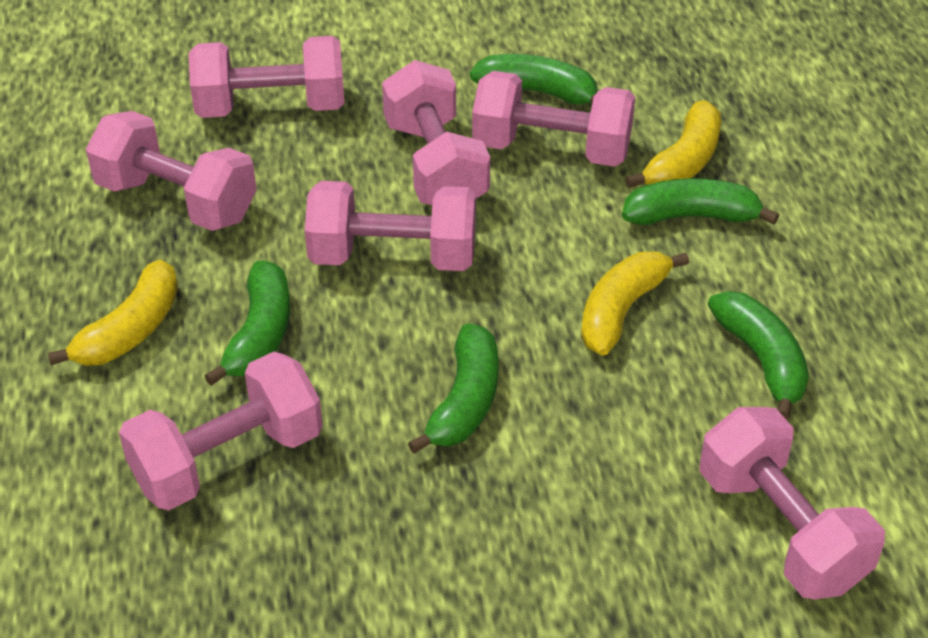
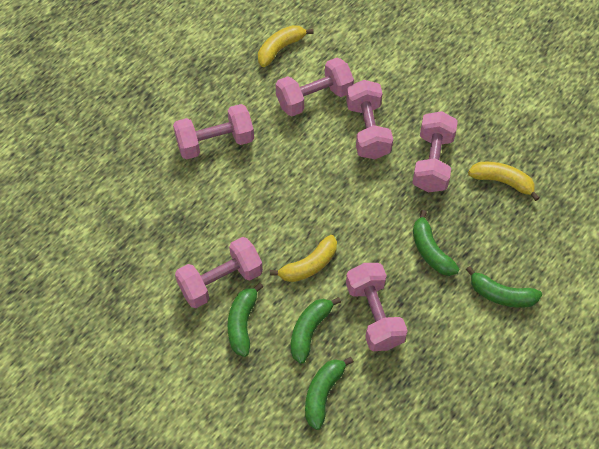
pink dumbbell: [86,111,257,231] [119,352,323,510] [189,36,345,118] [305,181,476,271] [382,60,490,205] [472,71,635,167] [699,407,885,599] = 7 -> [173,104,254,160] [175,237,263,308] [276,58,354,116] [346,80,393,159] [346,263,408,351] [412,111,458,192] = 6

